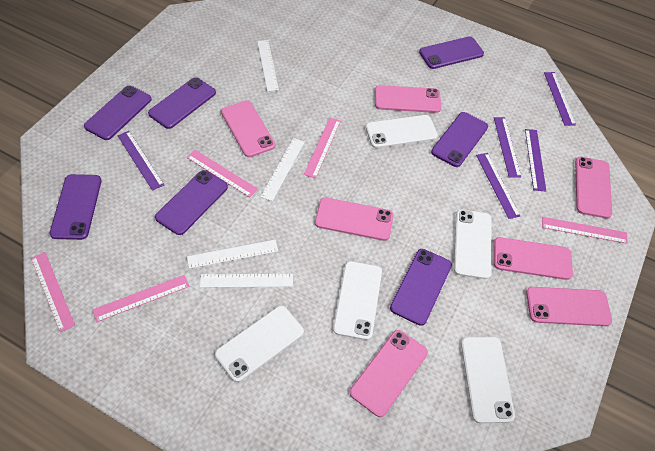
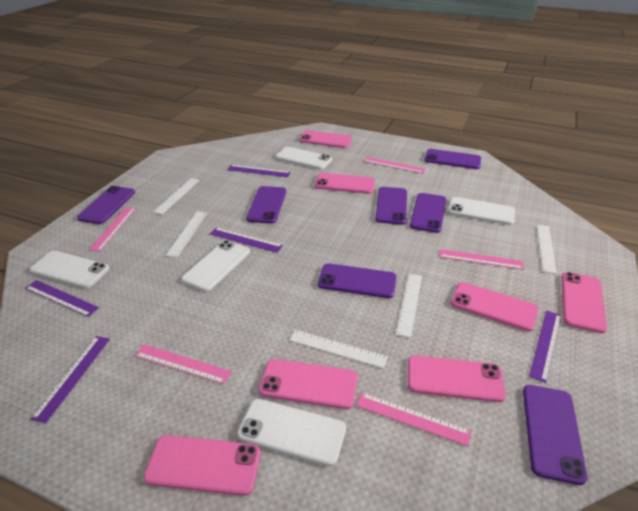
white ruler: [187,240,278,269] [200,274,293,288] [257,40,279,92] [261,138,305,201] = 4 -> [153,178,200,215] [166,212,207,257] [289,330,388,369] [396,273,422,338] [537,225,557,274] = 5

